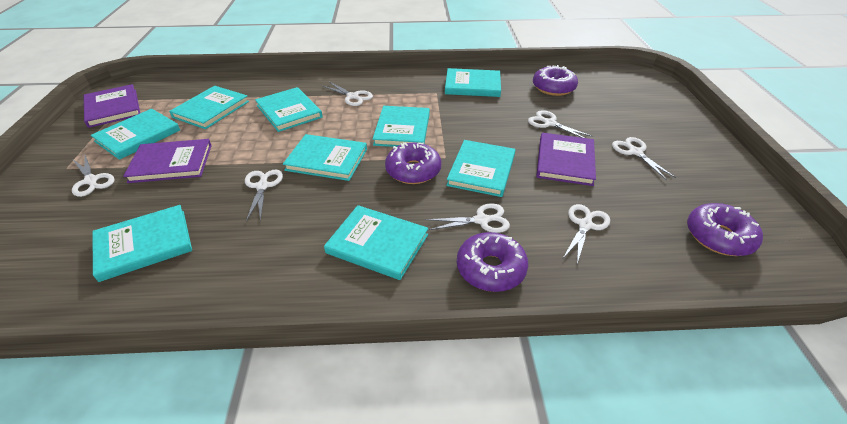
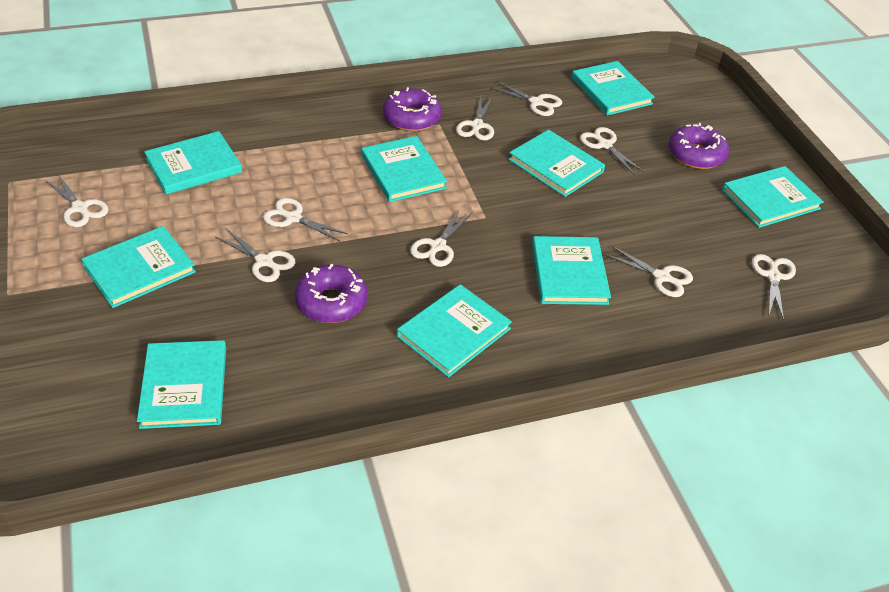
purple book: [84,84,140,128] [123,139,212,183] [536,133,596,186] = 3 -> none = 0
purple donut: [385,142,441,184] [457,232,528,292] [533,65,578,96] [687,203,763,256] = 4 -> [295,264,368,323] [383,87,442,131] [668,123,729,169] = 3
white scissors: [72,155,115,197] [245,170,283,221] [323,82,373,106] [425,203,510,233] [528,110,593,138] [563,204,610,264] [612,137,676,180] = 7 -> [45,174,109,227] [216,229,296,282] [263,198,348,241] [410,210,472,267] [456,96,494,140] [490,81,562,116] [580,127,644,175] [605,246,693,297] [752,254,796,321] = 9

